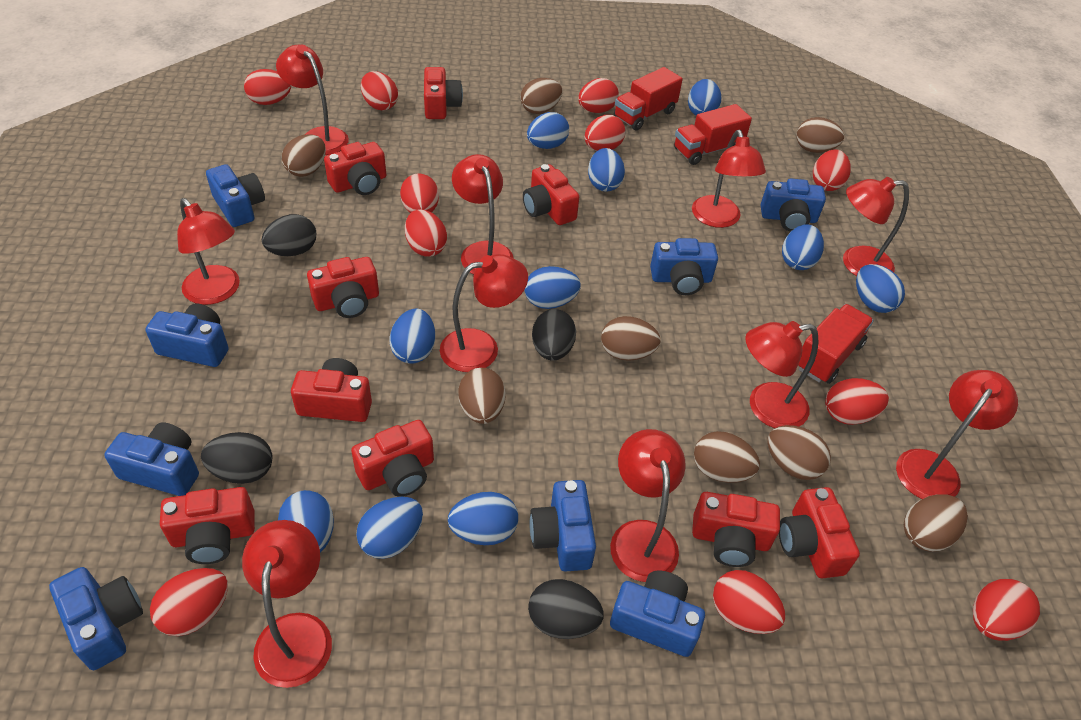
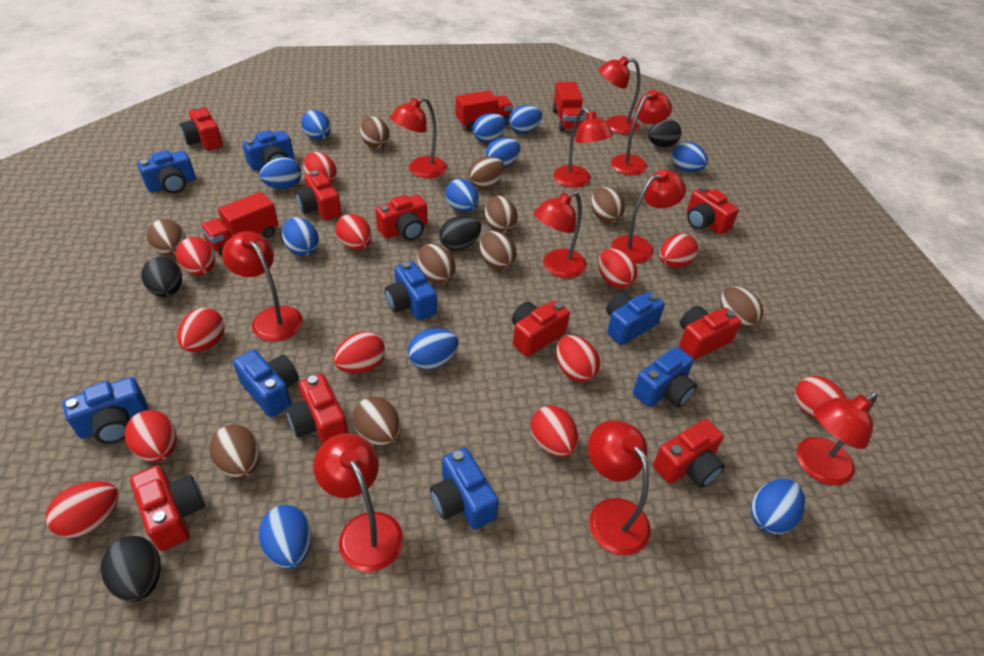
blue egg: [278,490,334,552] [356,497,423,559] [390,309,435,364] [448,492,518,545] [525,266,581,309] [527,112,569,149] [588,148,625,192] [688,79,721,116] [782,224,824,270] [856,264,905,313] = 10 -> [259,157,301,189] [259,505,312,569] [282,217,319,256] [301,110,331,140] [408,328,459,370] [446,179,479,212] [473,113,506,143] [485,137,520,167] [509,105,542,134] [672,142,708,172] [751,479,805,534] = 11
brown egg: [282,134,326,177] [458,368,506,424] [520,78,562,114] [601,316,661,361] [694,431,760,483] [767,425,831,480] [797,117,844,153] [904,495,968,552] = 8 -> [147,219,186,256] [209,424,260,478] [353,396,401,446] [360,116,390,149] [417,244,456,284] [468,157,505,188] [479,231,517,270] [485,196,518,233] [591,187,625,223] [720,286,763,329] = 10
red egg: [150,568,228,636] [244,69,291,105] [361,71,398,111] [400,173,439,213] [405,209,447,257] [578,78,619,113] [585,115,625,151] [713,570,785,634] [813,149,851,191] [825,378,889,425] [973,579,1040,641] = 11 -> [46,481,119,538] [125,410,176,462] [176,237,215,275] [177,308,225,353] [303,152,337,183] [334,332,385,373] [335,214,372,250] [531,405,578,457] [556,335,600,382] [598,249,637,288] [660,233,698,268] [795,376,846,419] = 12

